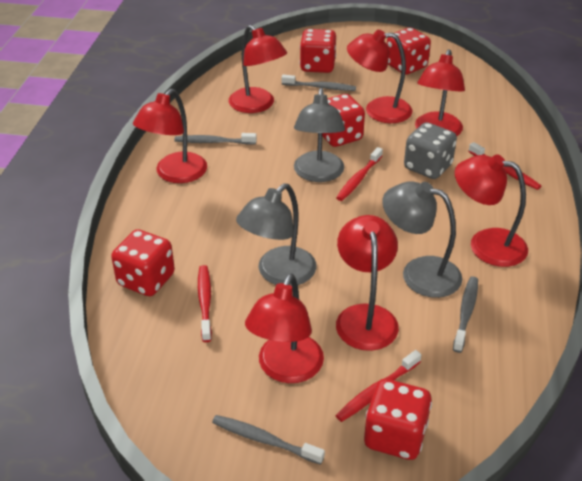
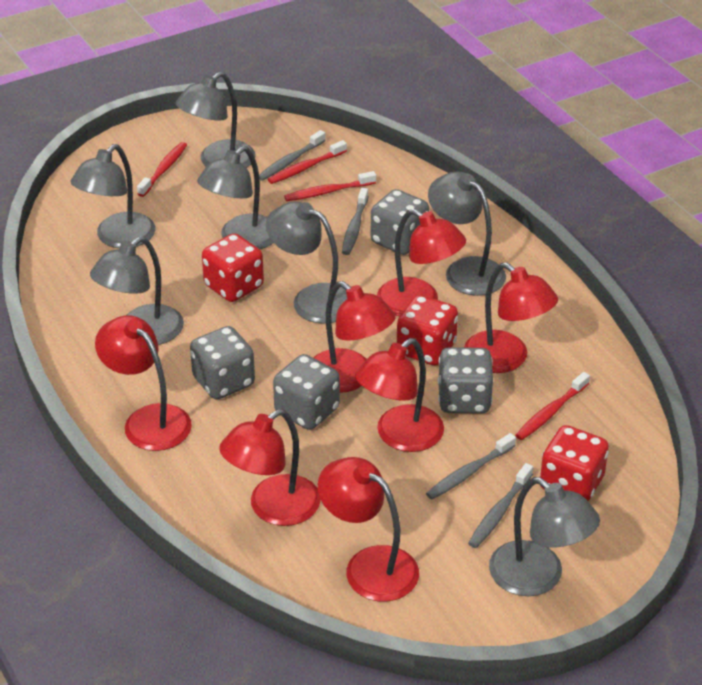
grey dice: [404,122,457,179] = 1 -> [190,326,255,399] [273,354,340,430] [371,189,429,255] [438,347,493,413] = 4
grey lamp: [236,183,317,286] [294,88,345,182] [382,181,462,298] = 3 -> [70,144,155,248] [90,236,184,345] [176,72,256,168] [197,146,273,249] [266,202,347,324] [428,171,506,296] [489,477,600,596] = 7
red dice: [111,229,175,296] [300,29,336,73] [322,94,365,147] [364,379,432,460] [387,28,431,75] = 5 -> [202,233,264,302] [397,295,458,365] [540,425,609,501] = 3

